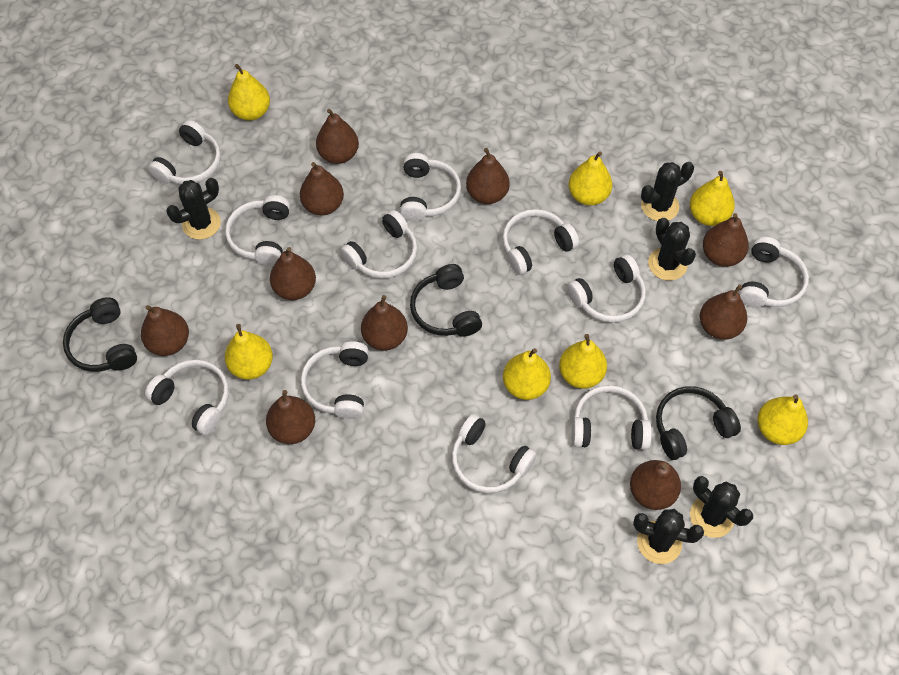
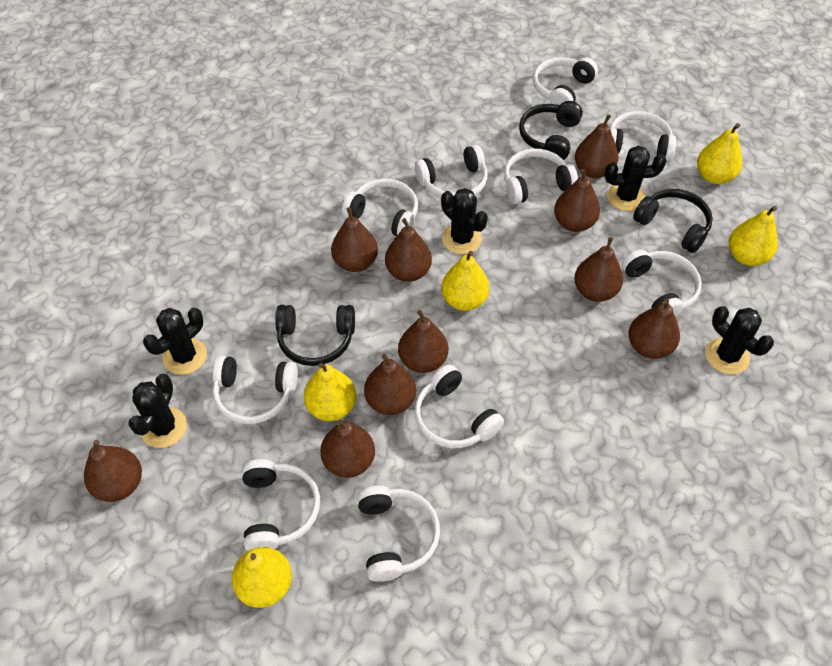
white headphones: [145,360,229,435] [148,120,221,184] [225,195,290,266] [301,341,369,419] [340,210,417,279] [400,153,461,222] [452,414,537,494] [502,209,579,275] [567,254,646,323] [572,385,652,450] [739,237,809,308] = 11 -> [213,356,298,424] [242,459,320,551] [342,179,418,236] [357,486,440,582] [415,145,488,198] [415,365,504,448] [504,148,578,204] [533,57,598,105] [610,111,676,161] [622,249,702,317] = 10
yellow pear: [225,324,273,380] [228,64,270,120] [503,348,551,400] [559,334,607,389] [569,151,612,206] [690,171,735,226] [758,394,808,445] = 7 -> [232,547,292,608] [304,363,356,421] [441,251,489,311] [697,123,742,184] [729,206,778,266] = 5

